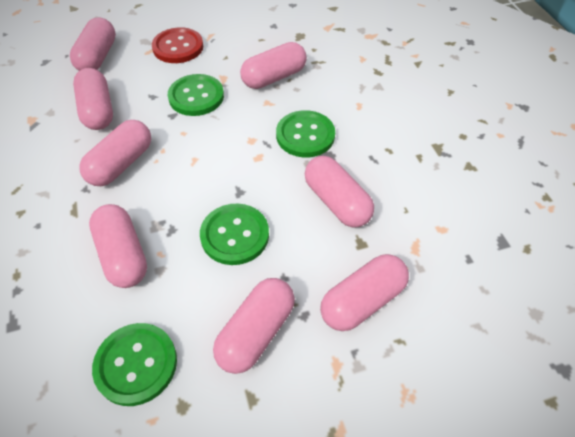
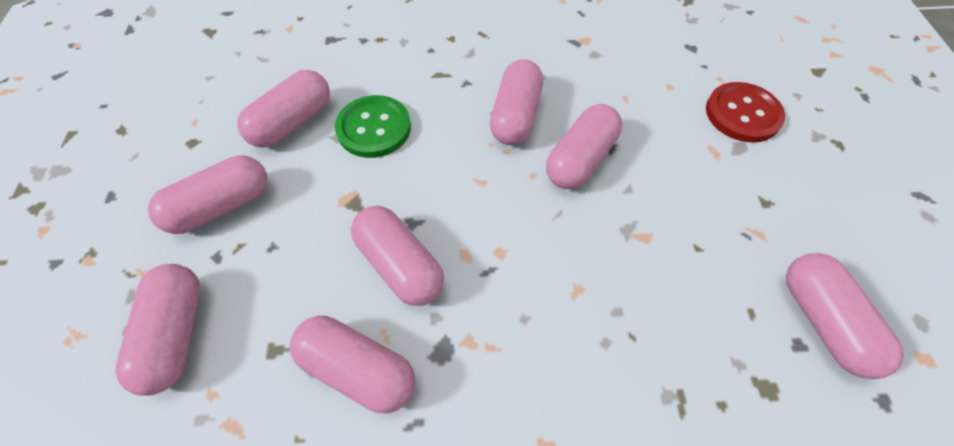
green button: [92,323,177,406] [168,74,224,116] [200,204,269,265] [276,110,335,157] = 4 -> [335,95,411,158] = 1

